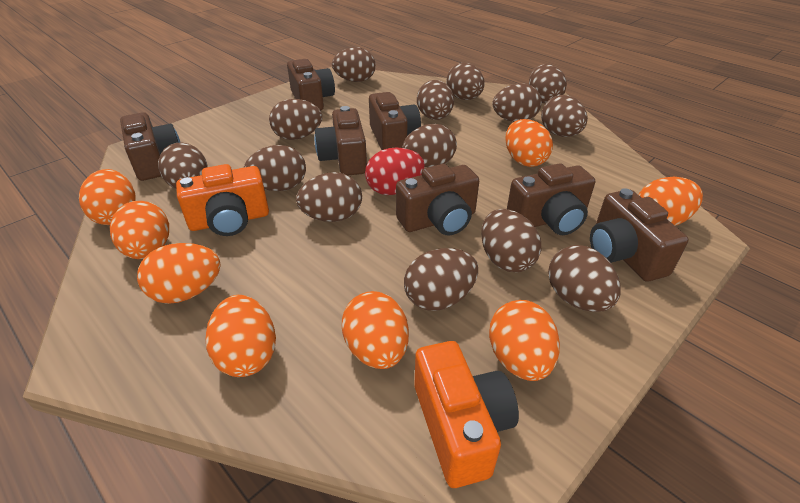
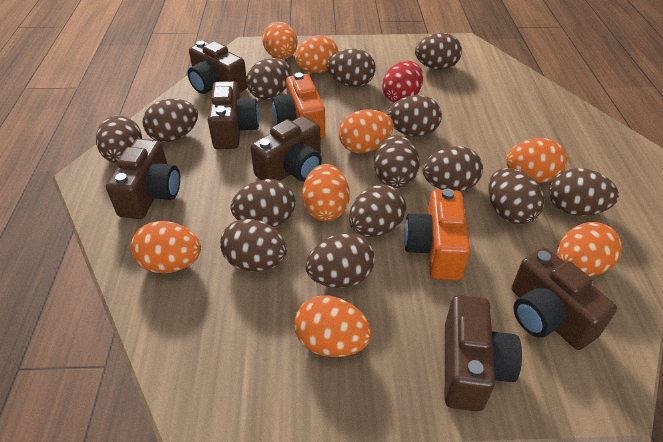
brown camera: [120,112,181,181] [287,59,335,110] [314,106,367,175] [369,92,421,150] [396,164,479,236] [507,163,595,235] [590,188,689,281] = 7 -> [106,139,180,219] [188,41,247,94] [208,81,259,149] [250,116,322,181] [445,295,522,412] [512,248,617,350] = 6

